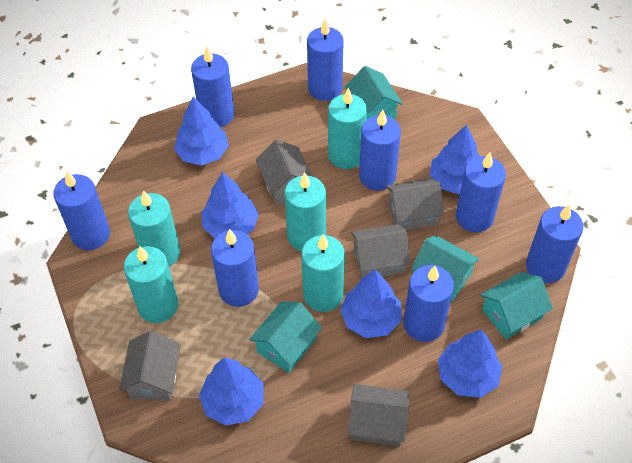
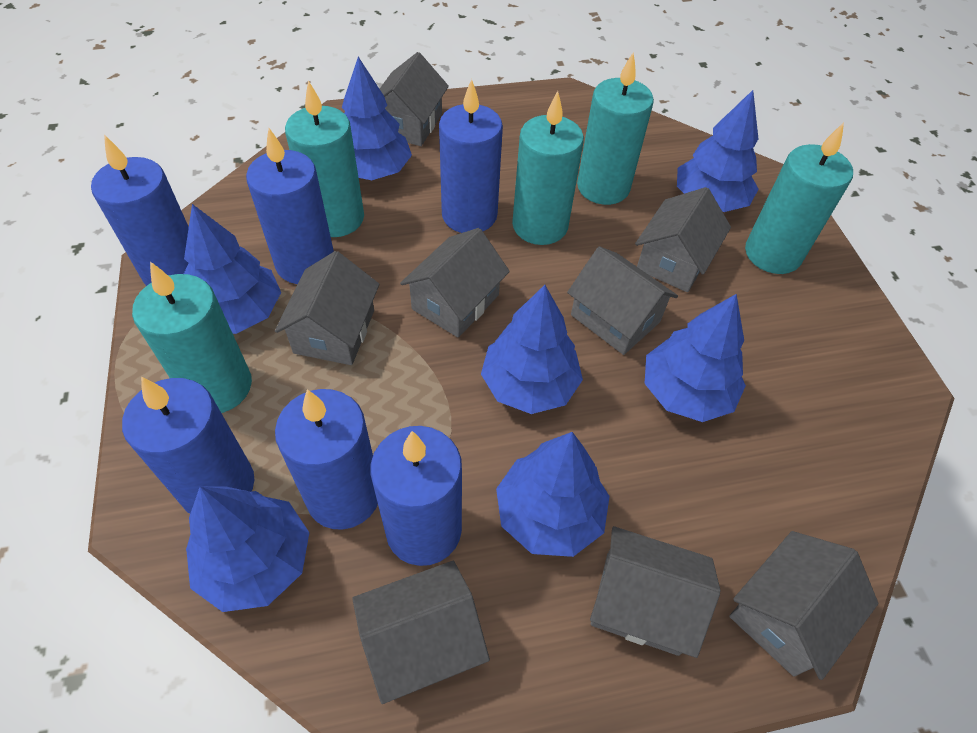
blue candle: [53,171,110,250] [191,46,234,127] [211,229,259,307] [307,19,344,101] [359,110,401,191] [404,265,454,342] [456,152,506,232] [526,204,583,283] = 8 -> [91,135,189,286] [122,377,255,514] [246,128,334,284] [275,389,378,530] [370,426,462,566] [439,79,503,233] = 6
blue tree: [174,97,229,166] [199,357,263,426] [202,172,259,238] [340,269,401,338] [429,125,480,194] [438,330,503,398] = 6 -> [184,204,281,334] [186,486,310,612] [342,57,412,180] [481,285,583,414] [496,432,610,557] [645,294,746,422] [677,90,758,212] = 7
grey house: [119,331,181,401] [256,140,312,205] [347,384,409,446] [351,224,410,279] [385,178,444,230] = 5 -> [275,251,379,365] [352,561,490,704] [380,52,449,146] [400,228,510,338] [567,246,678,355] [590,526,721,658] [635,187,731,292] [729,531,878,680] = 8
turquoise house: [249,302,322,373] [345,66,403,120] [411,235,480,301] [480,272,553,339] = 4 -> none = 0

